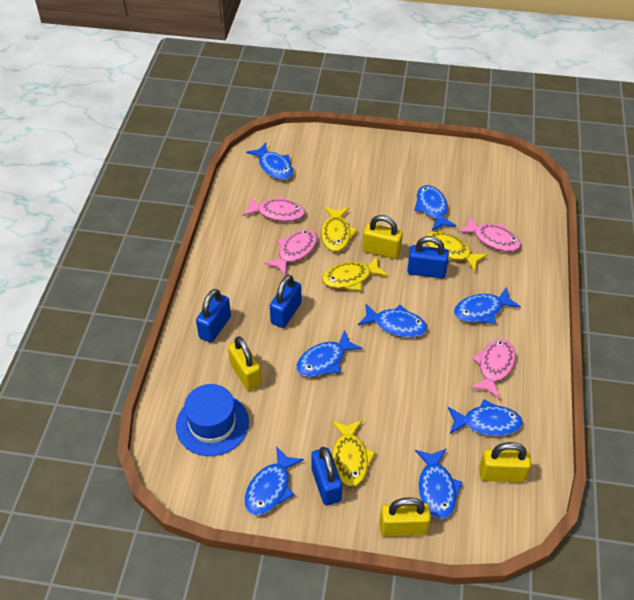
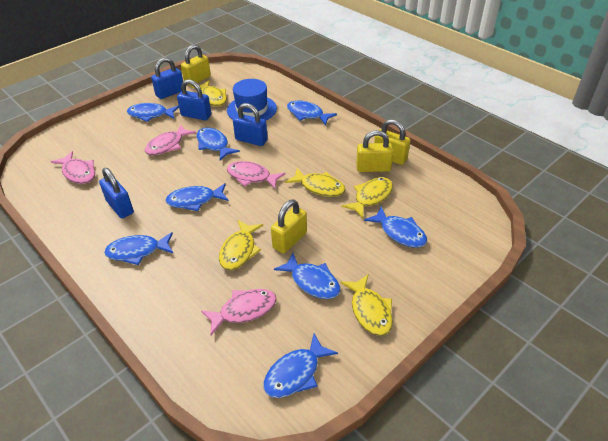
yellow fish: [321,207,357,252] [322,257,388,291] [331,420,375,487] [426,232,488,272] = 4 -> [191,80,227,106] [219,220,263,270] [285,168,345,197] [341,275,393,336] [342,177,393,218] = 5

